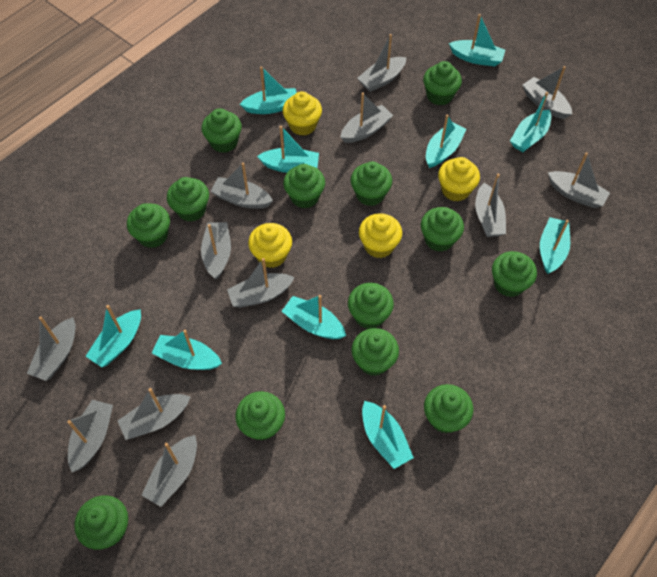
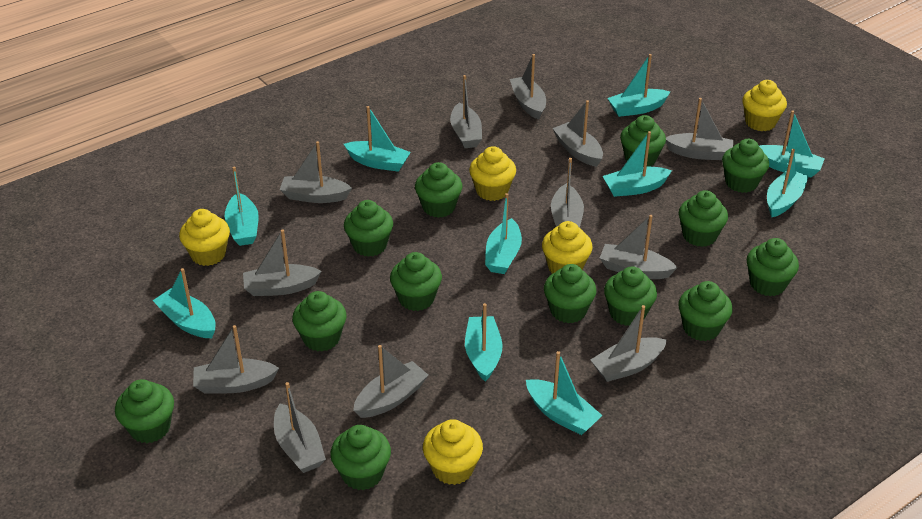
yellow cupcake: [248,223,292,268] [283,91,322,136] [359,213,402,258] [438,157,480,202] = 4 -> [179,209,230,266] [423,419,483,485] [469,146,516,201] [542,221,593,274] [742,80,787,131] = 5

